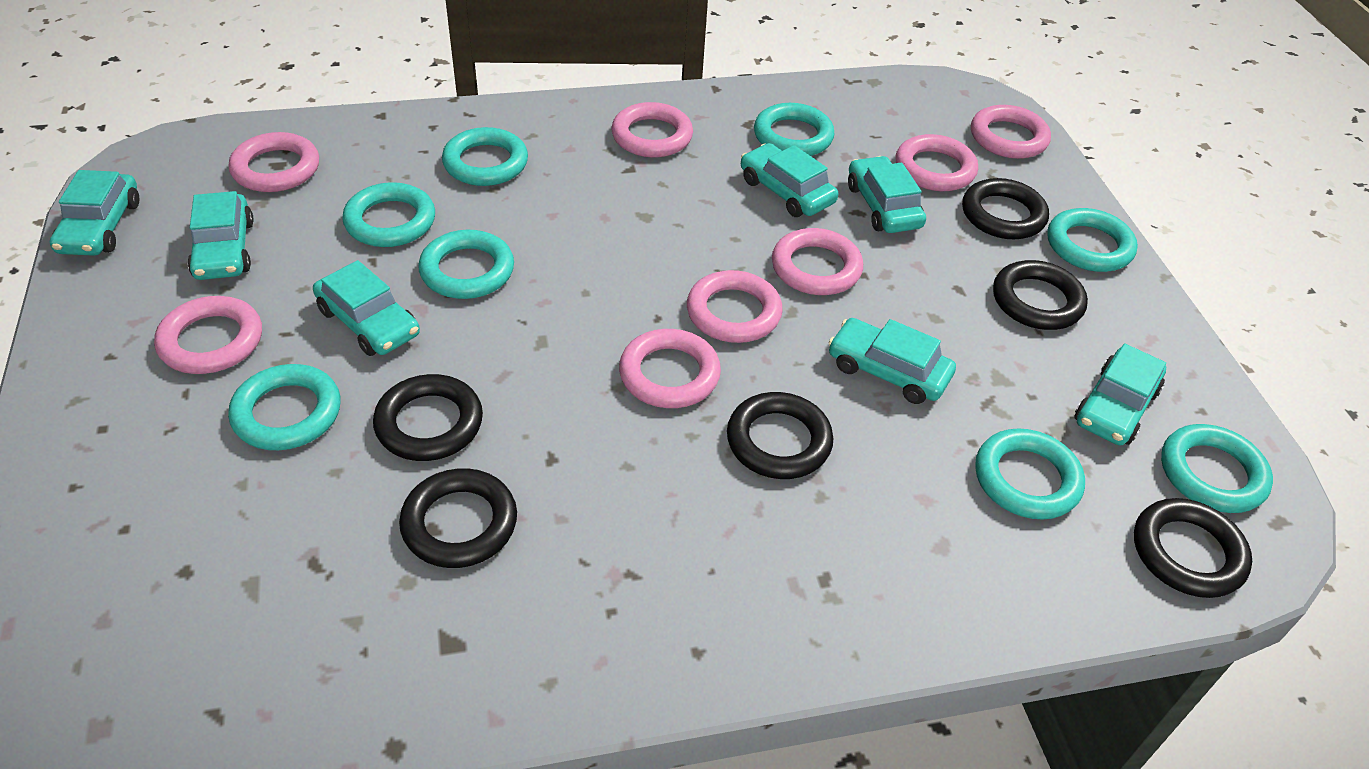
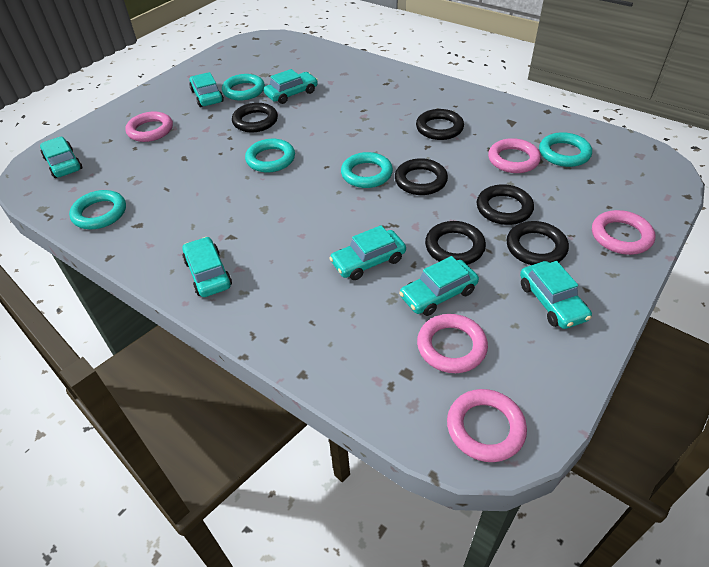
pink ring: [154,296,262,374] [229,132,319,192] [611,102,693,157] [619,329,721,408] [687,270,783,343] [772,228,863,295] [895,134,978,191] [971,105,1051,159] = 8 -> [125,111,173,142] [417,314,488,373] [447,389,527,462] [488,138,541,173] [592,210,655,255] = 5
turquoise ring: [228,364,340,450] [342,182,435,247] [418,230,514,299] [442,127,528,186] [754,103,835,156] [975,429,1085,520] [1047,208,1138,272] [1161,424,1273,513] = 8 -> [69,190,126,229] [222,74,265,100] [245,139,295,172] [341,152,393,188] [539,132,592,167] = 5

